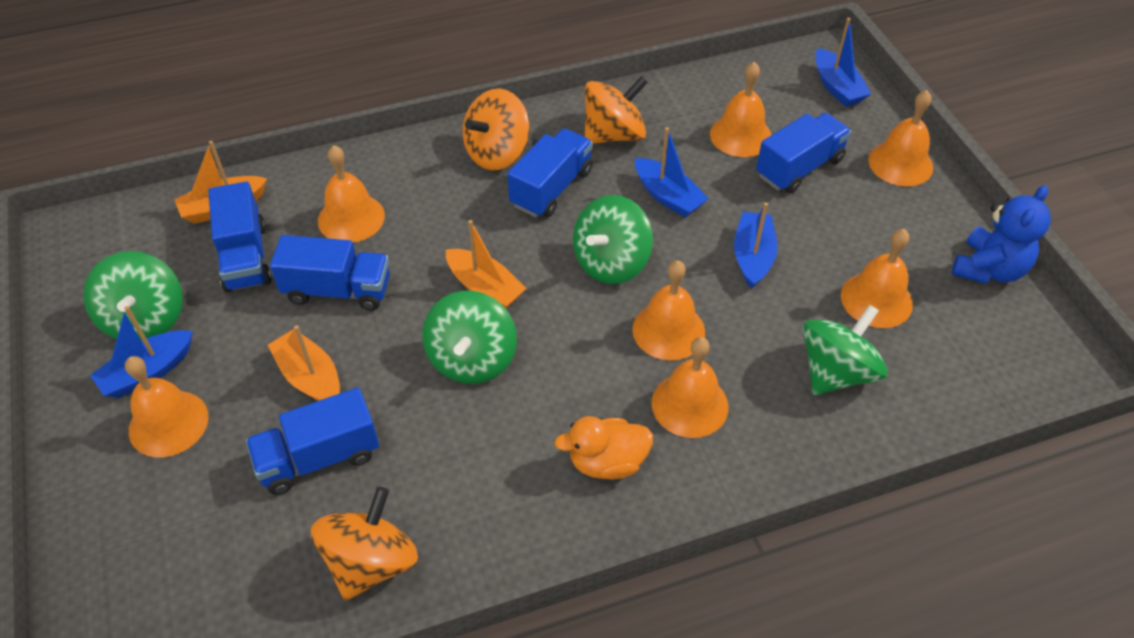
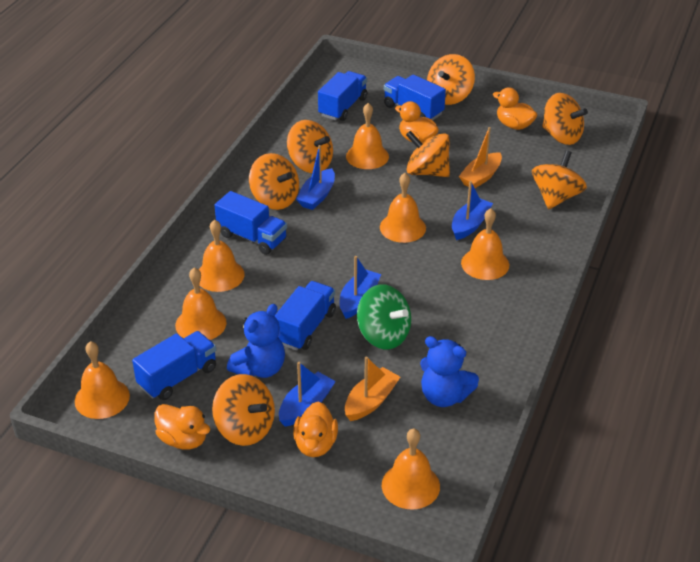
blue teddy bear: [952,185,1051,284] = 1 -> [227,304,285,378] [420,336,479,407] = 2
green spinning top: [83,251,183,340] [422,291,517,384] [573,195,653,284] [802,304,888,395] = 4 -> [357,284,411,349] = 1
orange boat: [174,141,267,224] [268,325,340,401] [446,220,527,309] = 3 -> [345,357,400,421] [459,127,502,188] = 2
orange duck: [554,416,653,479] = 1 -> [154,404,210,450] [293,401,338,457] [395,101,439,143] [493,87,537,130] = 4
orange spinning top: [311,487,418,601] [463,88,529,170] [585,76,648,144] = 3 -> [212,374,275,446] [249,153,299,210] [287,120,333,173] [406,131,450,177] [427,54,475,105] [532,150,587,209] [542,93,588,145] = 7

